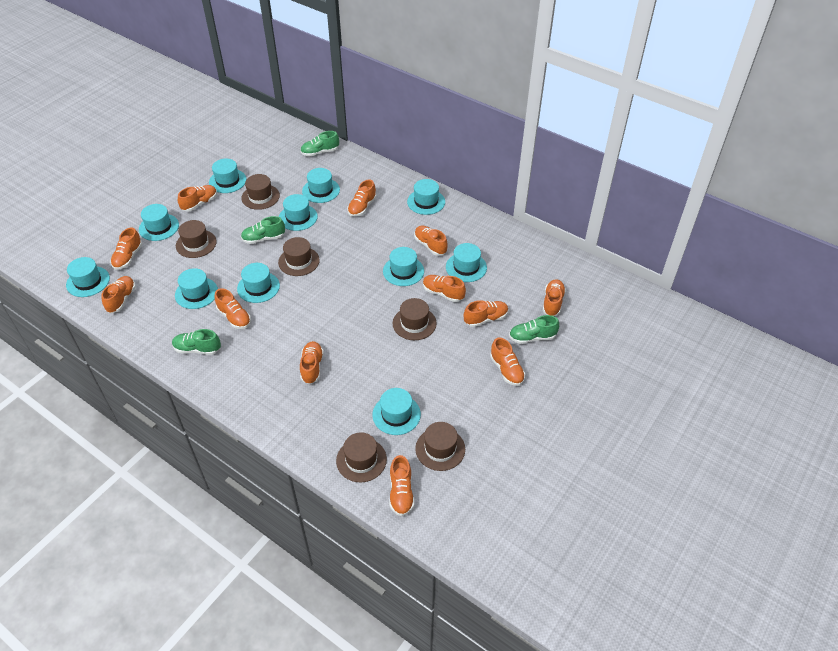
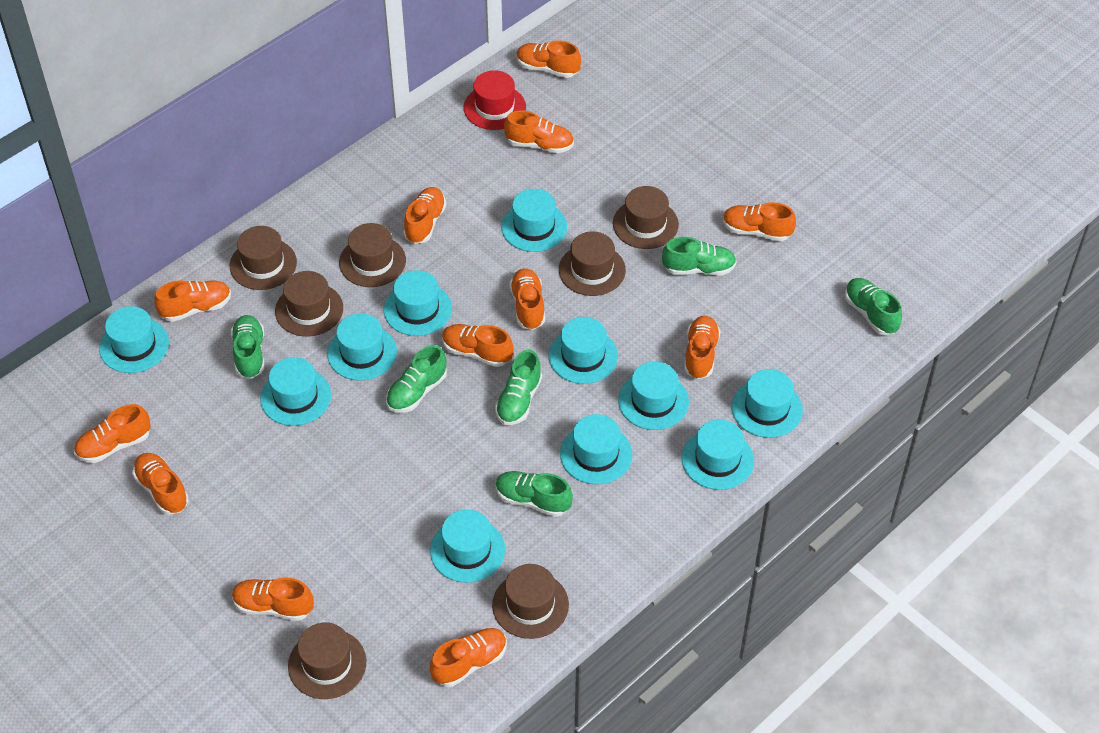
brown hat: [176,220,217,258] [241,174,280,210] [278,237,320,276] [336,432,387,482] [393,298,437,340] [415,422,465,471] = 6 -> [230,226,297,290] [275,271,343,337] [288,622,366,699] [339,223,406,287] [492,564,569,639] [559,231,626,296] [613,186,679,249] = 7
green shoe: [172,329,221,355] [241,216,285,244] [300,131,339,157] [509,315,559,344] = 4 -> [231,315,264,379] [386,345,447,413] [495,350,542,425] [496,471,573,517] [662,237,736,276] [845,278,902,335] = 6
red hat: none = 0 -> [464,70,526,130] = 1

